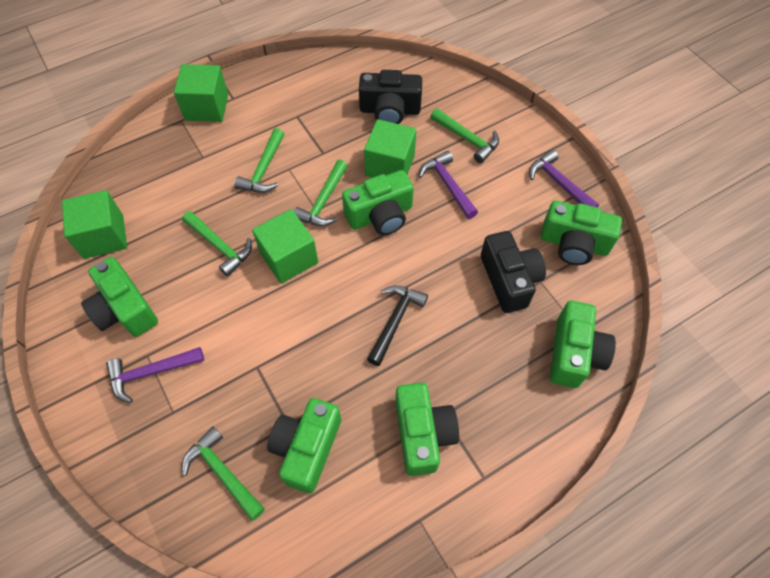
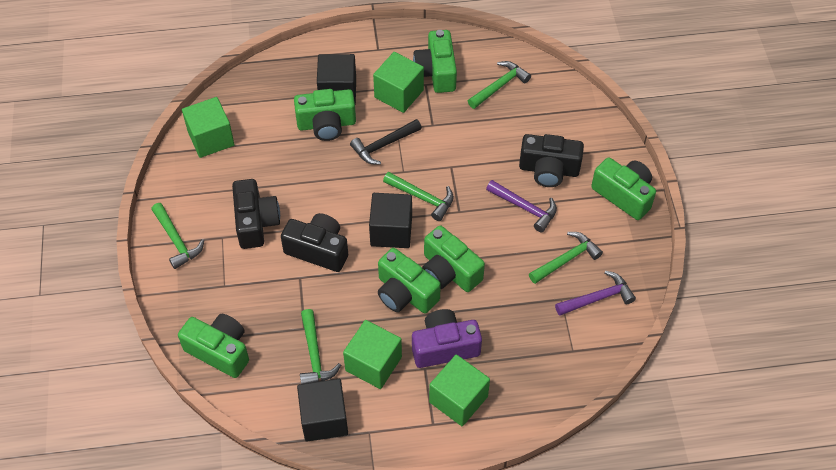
black camera: [359,70,422,124] [481,231,546,313] = 2 -> [232,179,280,249] [281,213,348,272] [519,134,584,187] = 3
black cube: none = 0 -> [297,379,348,442] [317,54,356,104] [369,193,412,248] = 3
purple camera: none = 0 -> [412,309,482,368] = 1
purple hammer: [106,347,204,403] [419,151,478,219] [529,149,599,207] = 3 -> [486,180,557,233] [555,271,636,316] = 2

